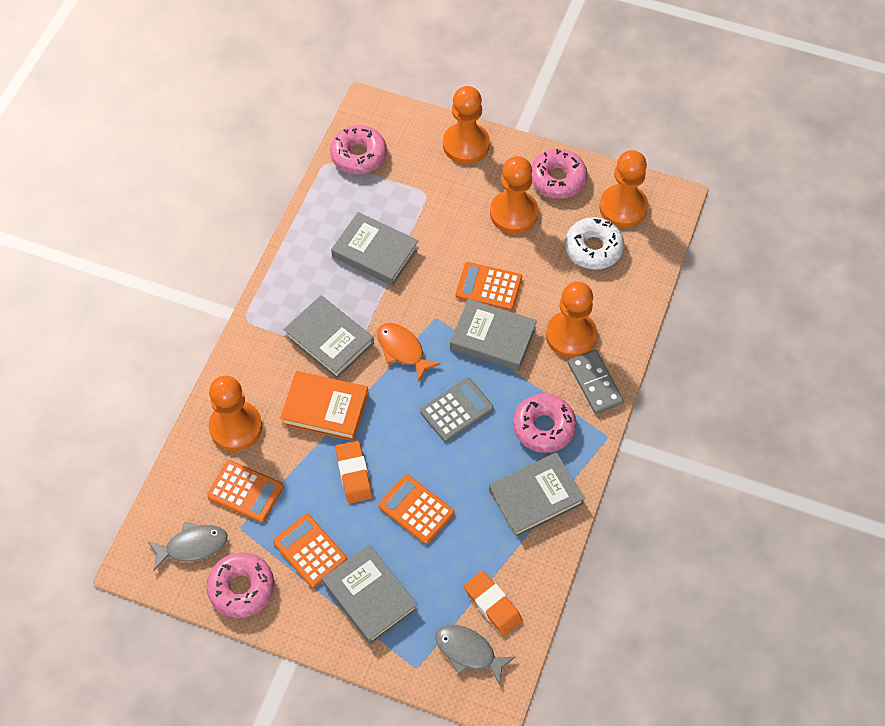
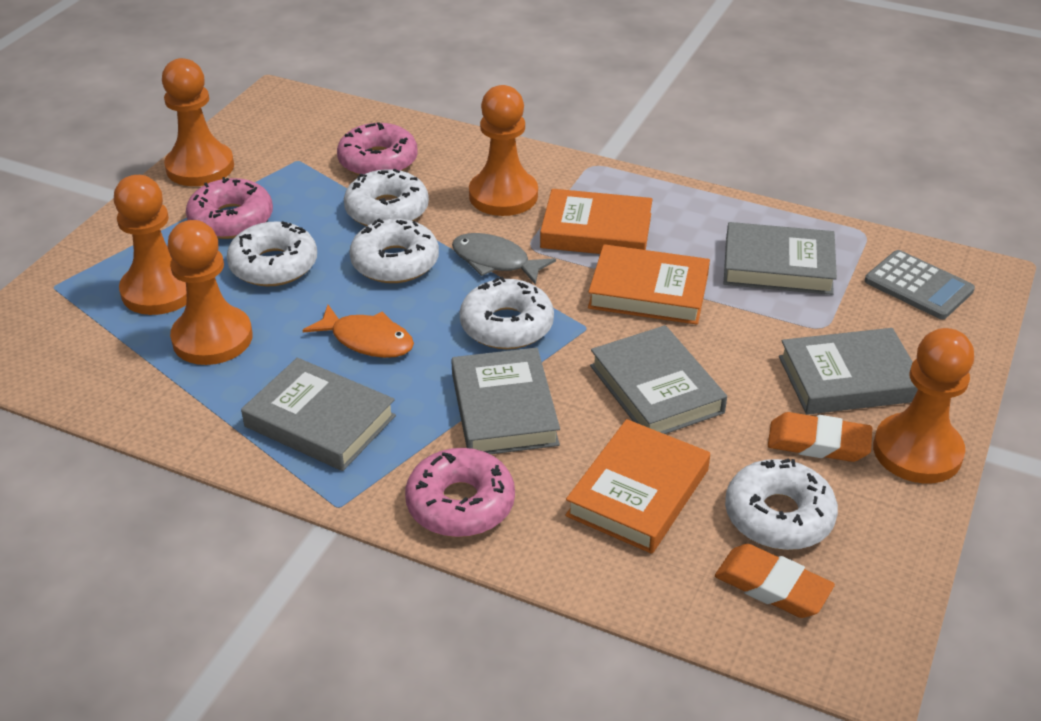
grey domino: [568,350,624,414] = 1 -> none = 0
grey fish: [148,522,228,571] [435,625,516,685] = 2 -> [452,233,556,285] = 1
orange book: [280,371,369,441] = 1 -> [540,189,653,254] [565,419,710,554] [588,244,710,325] = 3
orange calculator: [207,460,284,523] [273,514,347,588] [378,474,454,544] [456,262,522,311] = 4 -> none = 0
pink donut: [207,552,274,618] [330,125,387,174] [513,394,576,453] [531,149,587,199] = 4 -> [186,177,273,239] [337,122,418,176] [405,448,515,537] = 3
white donut: [565,217,624,270] = 1 -> [227,221,317,287] [344,169,429,226] [349,219,439,283] [460,277,554,349] [725,458,838,550] = 5

